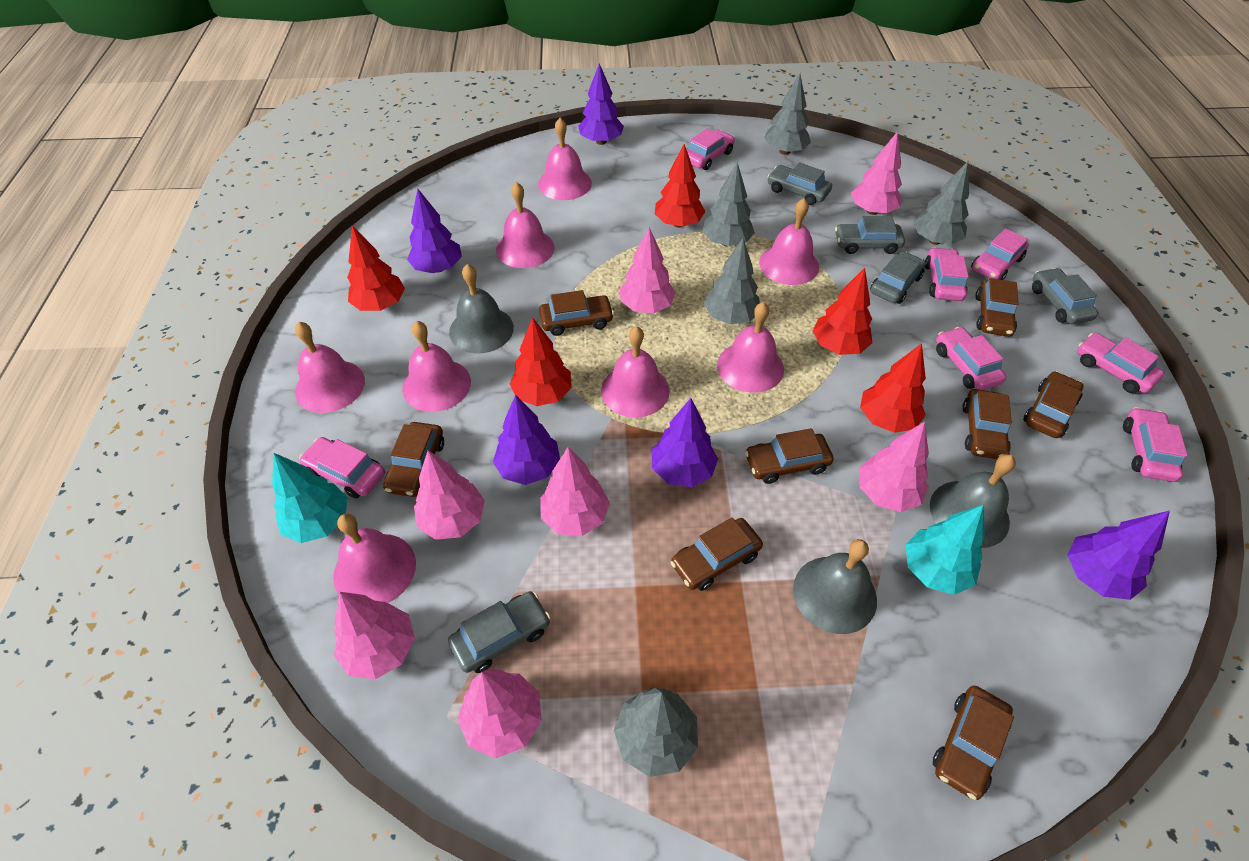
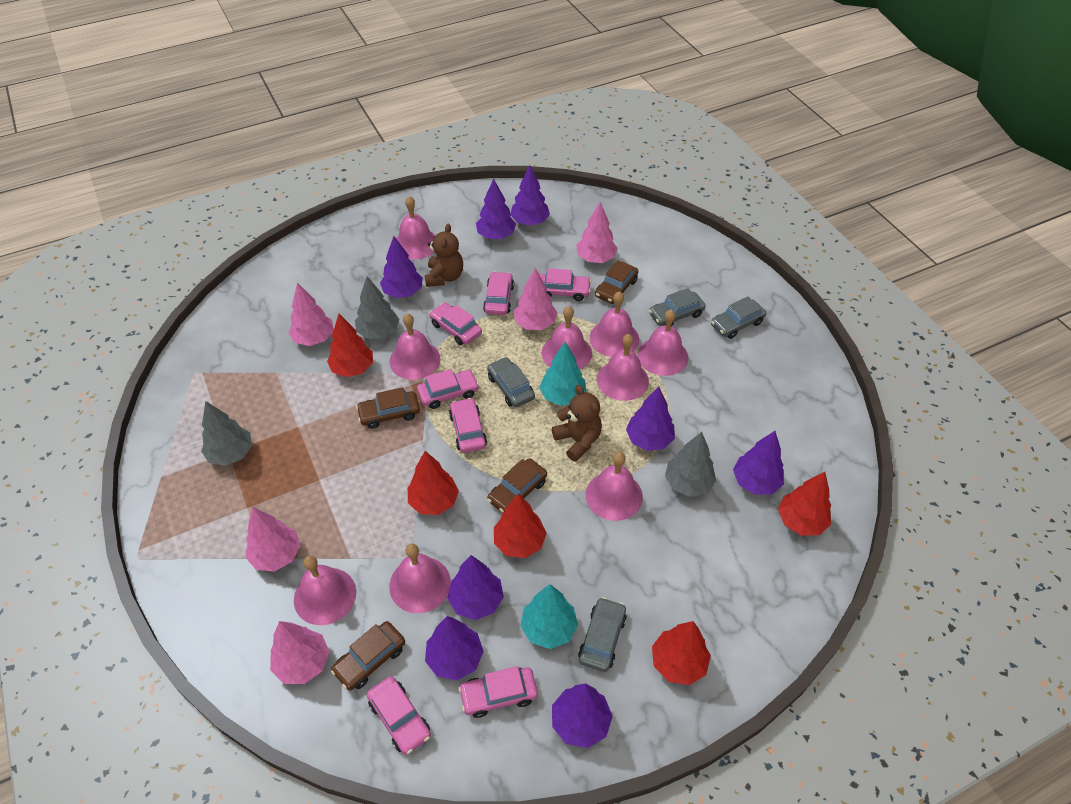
brown car: [383,422,444,497] [539,290,614,336] [671,517,763,591] [745,428,834,484] [933,686,1014,800] [963,389,1012,459] [975,278,1019,337] [1023,371,1083,438] = 8 -> [331,621,405,690] [356,387,420,429] [487,458,547,513] [595,260,639,304] = 4
brown teddy bear: none = 0 -> [425,224,463,287] [552,385,602,462] = 2
grey bell: [449,264,514,354] [793,539,877,634] [930,454,1016,548] = 3 -> none = 0
grey car: [448,591,550,673] [767,162,832,205] [835,216,905,254] [870,251,926,304] [1032,268,1098,324] = 5 -> [487,357,535,407] [578,597,627,672] [649,288,706,326] [711,297,766,339] = 4
grey tree: [614,688,698,777] [702,162,755,246] [704,238,760,324] [764,74,811,155] [913,161,969,245] = 5 -> [201,401,252,466] [355,276,399,339] [665,432,716,497] = 3
pink bell: [295,322,365,413] [333,513,416,603] [402,321,471,412] [496,182,555,268] [538,118,592,200] [601,326,670,418] [717,302,784,393] [759,198,819,285] = 8 -> [294,555,356,625] [389,544,451,613] [390,313,441,380] [396,196,436,260] [542,306,592,370] [586,452,643,521] [590,291,639,357] [597,334,649,401] [638,310,688,376] = 9
pink tree: [334,592,415,679] [414,450,485,540] [458,670,542,758] [540,447,610,536] [620,227,676,313] [851,131,902,215] [859,422,929,512] = 7 -> [245,507,301,572] [270,621,329,684] [288,282,334,346] [514,268,557,330] [577,202,618,263] = 5
purple tree: [407,189,462,273] [493,395,560,485] [578,63,624,145] [652,398,718,487] [1068,511,1170,600] = 5 -> [380,236,423,298] [425,616,484,680] [447,555,504,620] [476,179,516,239] [510,165,550,225] [552,684,613,748] [626,387,675,451] [733,431,784,494] = 8

